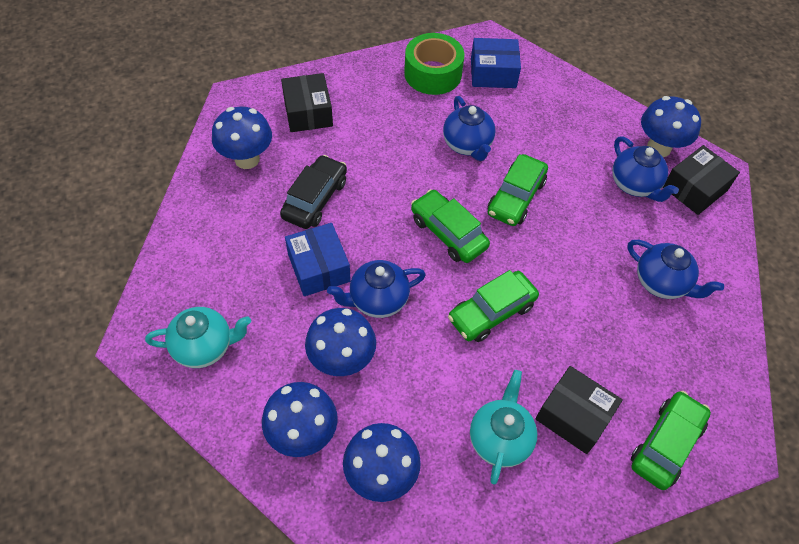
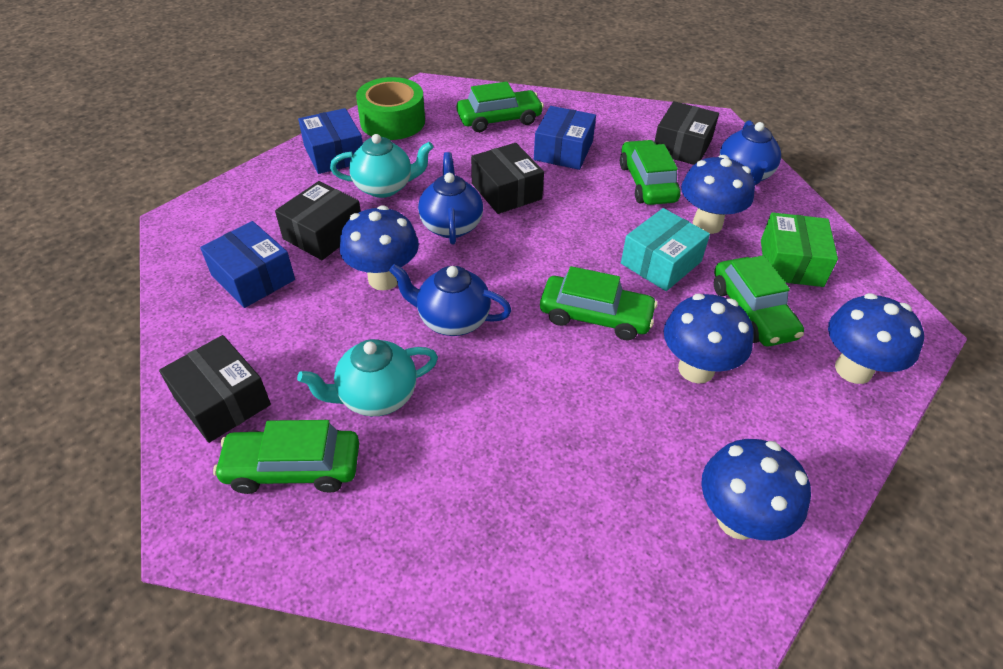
black box: [281,73,333,132] [536,366,623,454] [663,145,740,215] = 3 -> [159,335,271,443] [275,181,361,260] [471,143,544,214] [655,101,719,165] = 4
black car: [280,155,347,229] = 1 -> none = 0
blue box: [285,223,351,296] [471,38,521,88] = 2 -> [200,221,295,308] [298,108,363,174] [534,106,596,170] = 3
blue teapot: [327,260,426,318] [443,96,495,161] [612,137,679,202] [627,240,724,299] = 4 -> [389,264,511,336] [418,152,483,245] [719,120,781,185] = 3
green box: none = 0 -> [761,212,838,287] = 1
green car: [411,189,490,263] [448,270,539,342] [487,154,548,226] [631,391,711,490] = 4 -> [213,420,359,494] [457,81,544,132] [540,266,658,340] [620,140,681,205] [714,255,804,346] = 5
turquoise box: none = 0 -> [621,208,710,291] = 1

